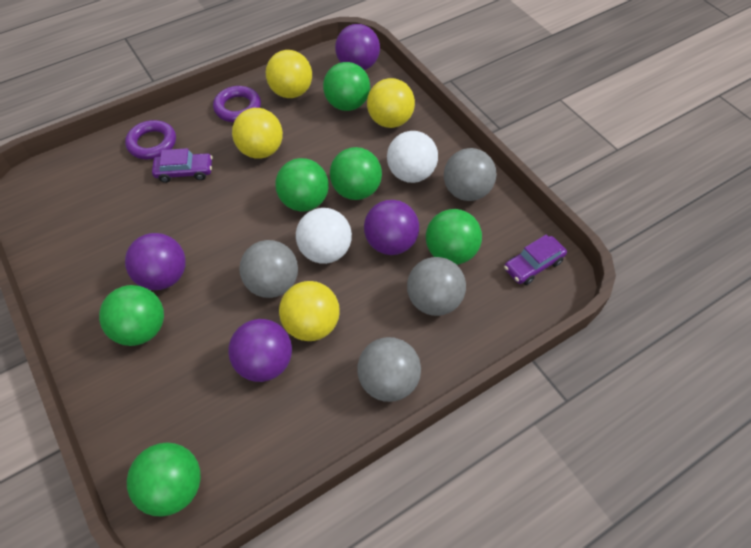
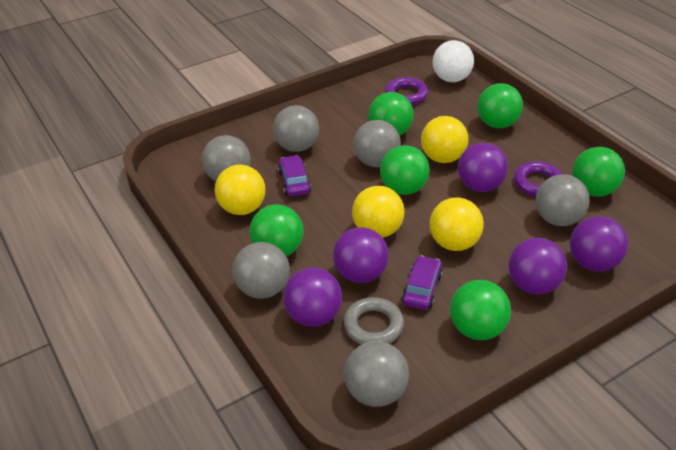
grey ball: [239,240,298,298] [357,337,421,402] [407,257,466,316] [444,148,496,201] = 4 -> [202,135,250,181] [233,242,290,299] [273,105,319,152] [344,341,409,407] [353,120,401,167] [535,174,590,226] = 6
grey ring: none = 0 -> [344,297,404,345] = 1
purple ball: [125,233,186,290] [228,319,292,382] [335,24,380,70] [364,200,419,255] = 4 -> [283,268,342,327] [333,227,389,283] [458,143,508,192] [509,238,567,295] [570,216,628,272] = 5
white ball: [296,208,352,264] [387,131,438,183] = 2 -> [432,40,474,82] = 1

